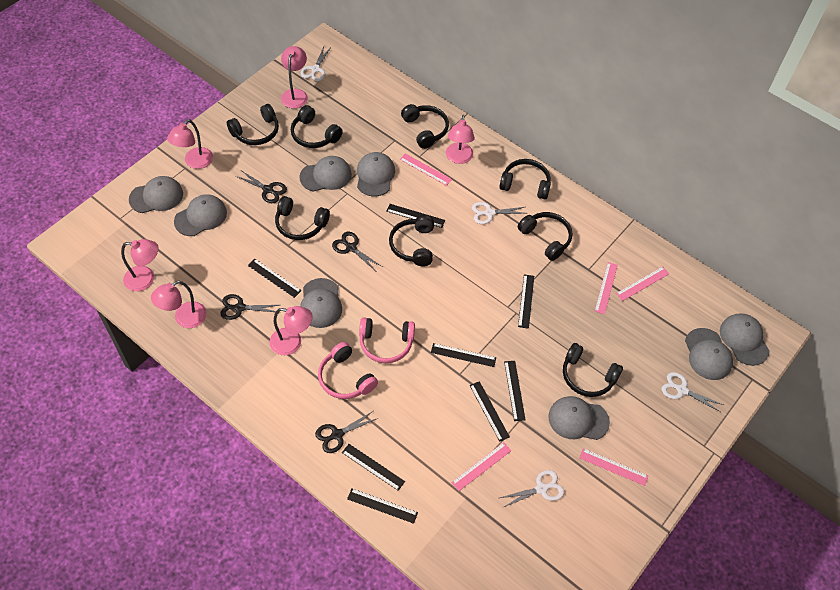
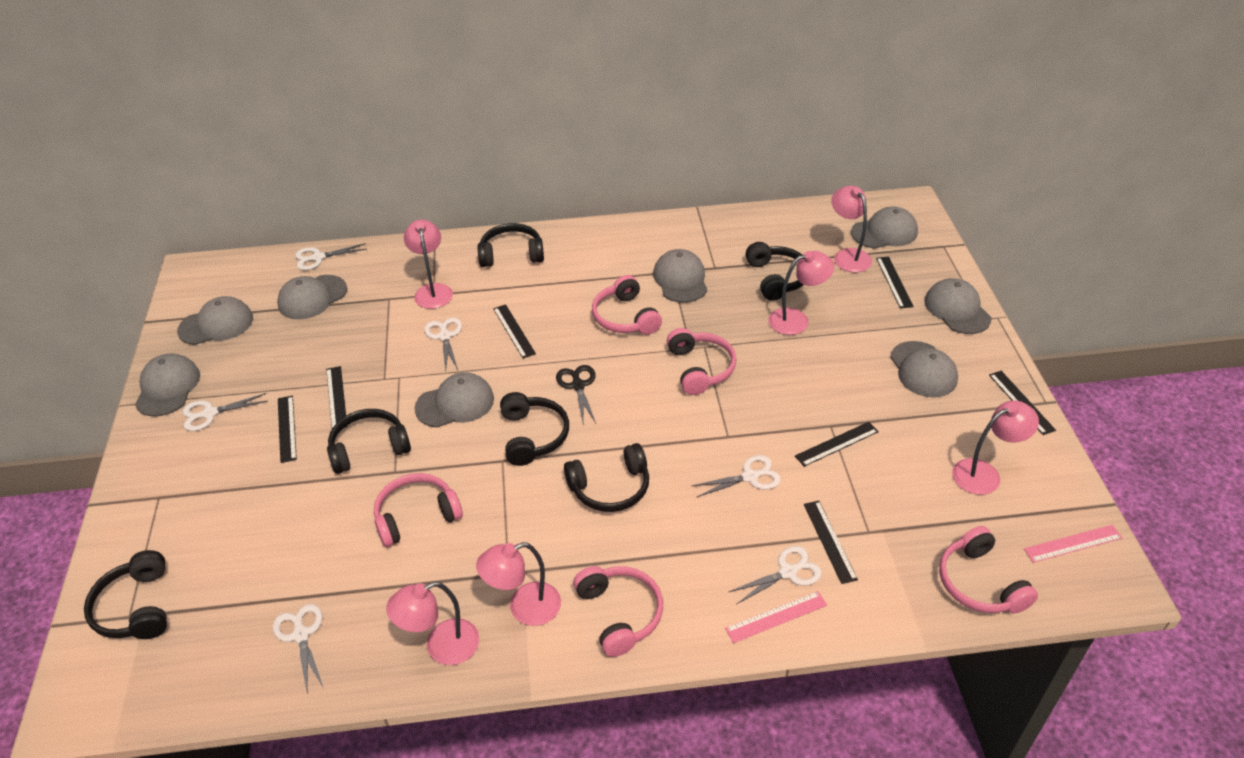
black headphones: [227,104,279,145] [275,196,330,240] [291,105,343,148] [389,215,434,266] [401,104,449,149] [500,159,551,199] [518,212,573,261] [563,343,623,397] = 8 -> [84,550,167,639] [327,409,411,474] [478,223,544,267] [500,392,569,466] [564,443,649,512] [745,242,803,301] = 6
black ruler: [248,259,301,298] [342,444,405,491] [347,489,418,524] [386,204,445,228] [431,343,496,367] [469,381,510,442] [504,361,526,421] [518,274,534,329] = 8 -> [278,396,297,463] [326,366,347,429] [493,304,536,359] [795,422,879,467] [804,501,858,584] [876,257,914,309] [989,371,1056,435] = 7
black scissors: [220,294,280,320] [236,170,287,203] [315,411,378,453] [332,232,382,271] = 4 -> [556,365,596,423] = 1
pink headphones: [318,342,378,399] [359,317,415,363] = 2 -> [374,473,463,547] [573,566,663,657] [592,275,662,335] [667,328,736,395] [939,526,1038,614] = 5
pink ruler: [400,153,452,186] [451,442,511,491] [579,448,648,486] [595,262,618,314] [616,266,670,301] = 5 -> [725,591,827,643] [1024,525,1122,563] = 2
white scissors: [301,47,331,81] [472,202,525,224] [500,470,564,507] [662,372,724,412] = 4 -> [182,393,267,431] [273,604,324,691] [295,243,367,270] [424,317,462,372] [692,455,781,497] [729,546,822,604] = 6

